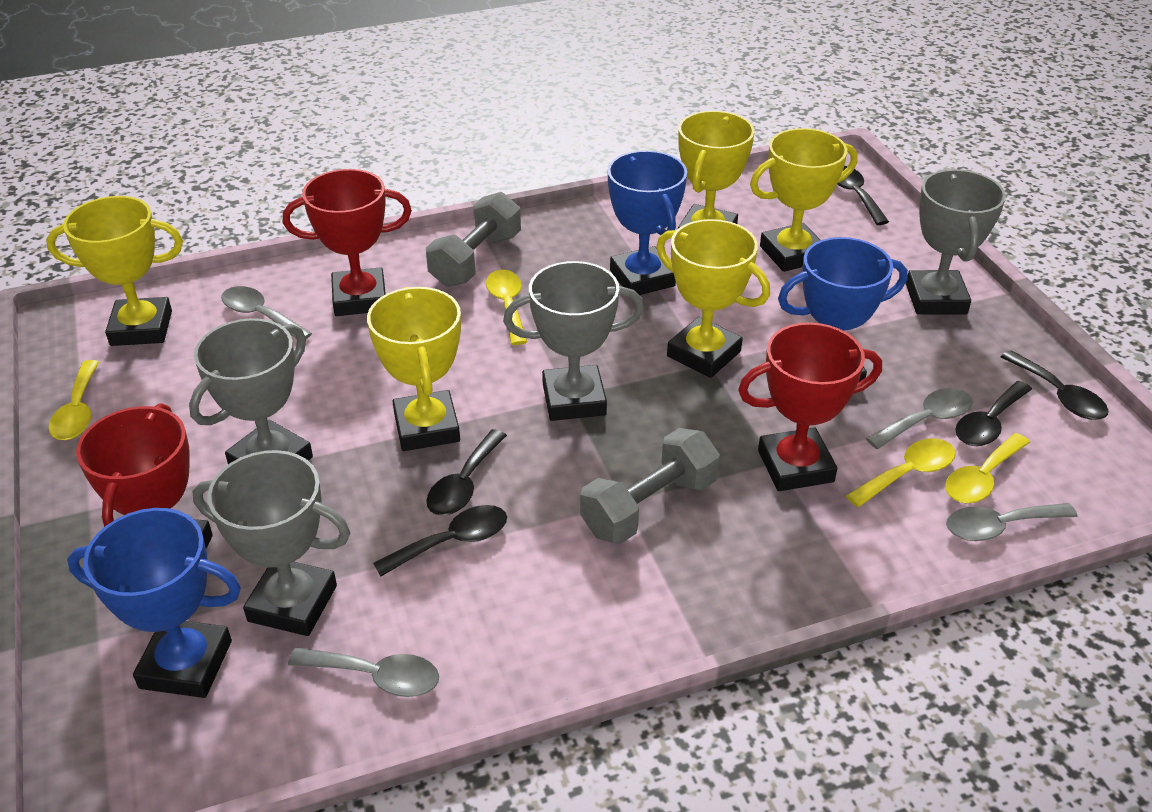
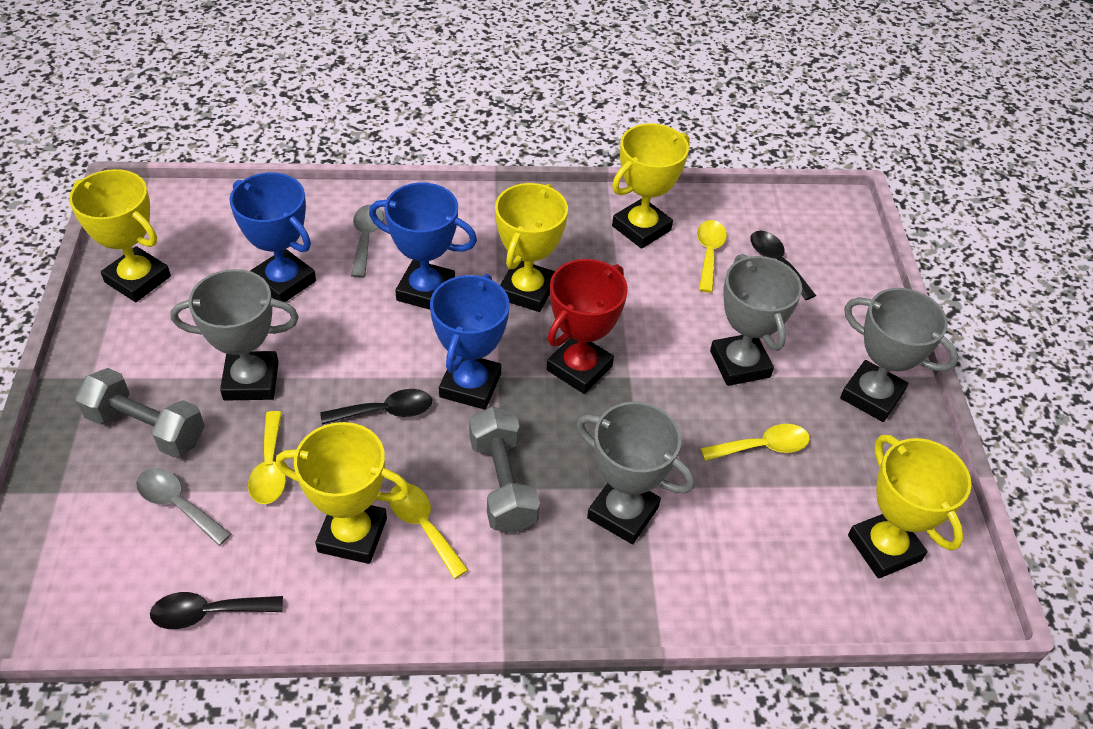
black spoon: [373,505,507,576] [426,429,507,516] [837,166,889,225] [955,381,1032,446] [1001,350,1108,420] = 5 -> [150,592,283,629] [321,389,432,425] [750,231,816,300] = 3
grey spoon: [221,286,312,339] [288,648,439,697] [866,388,973,449] [946,503,1078,541] = 4 -> [136,468,231,546] [351,204,384,278] = 2
red trophy: [76,403,213,549] [283,169,412,316] [738,322,882,491] = 3 -> [547,259,628,394] = 1

